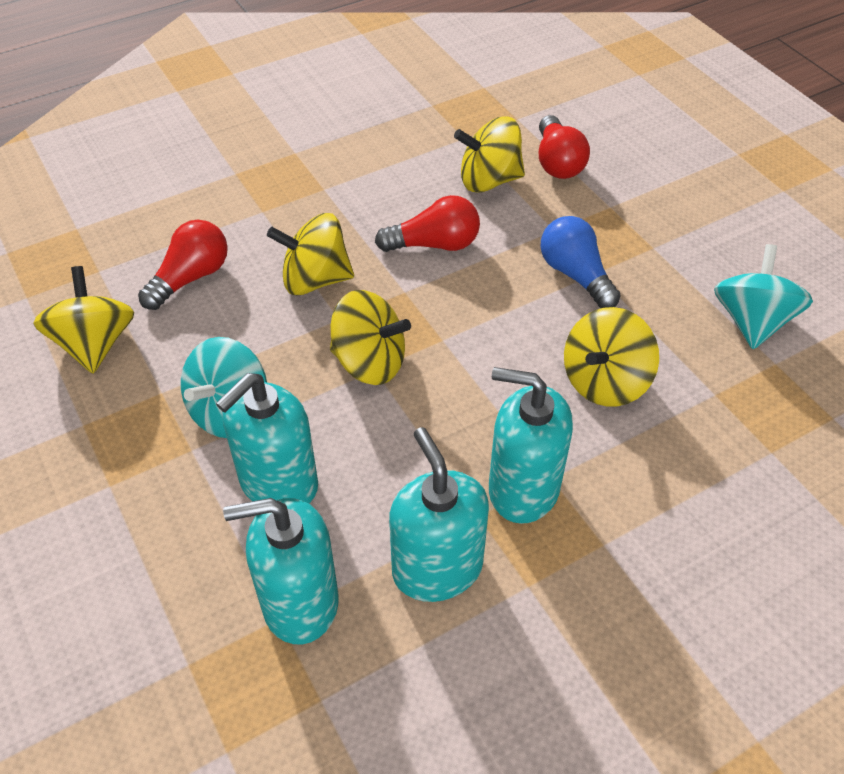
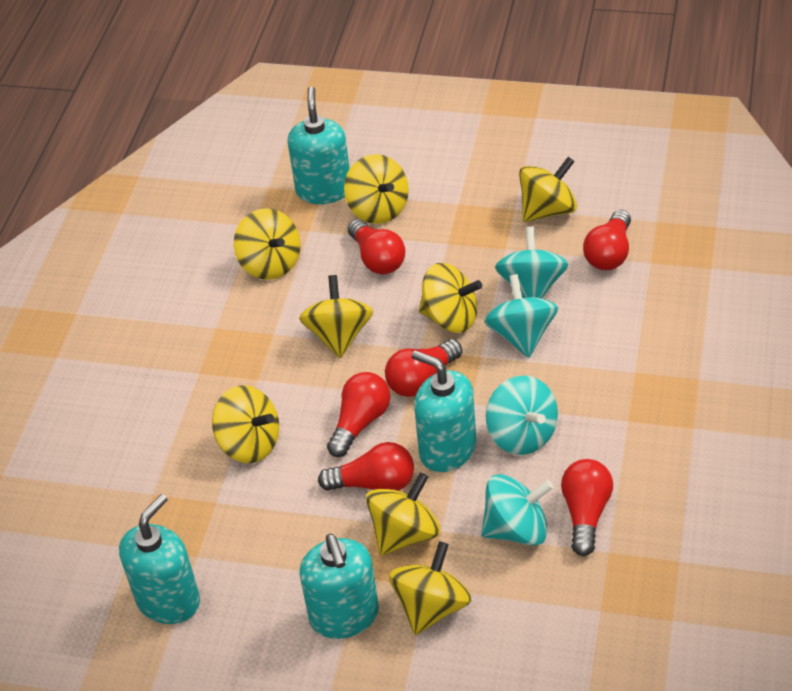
blue light bulb: [541,216,621,308] = 1 -> none = 0
red light bulb: [138,220,228,310] [375,195,480,252] [539,115,590,179] = 3 -> [318,442,414,491] [327,372,390,457] [348,219,406,274] [385,339,462,397] [561,459,613,556] [583,210,631,270] = 6
turquoise spinning top: [181,337,267,438] [714,244,813,349] = 2 -> [481,474,553,546] [484,274,558,358] [486,376,558,455] [495,226,568,299] = 4
yellow spinning top: [33,266,134,373] [267,213,354,296] [330,290,411,385] [454,116,525,192] [564,307,659,406] = 5 -> [212,385,279,463] [234,208,301,280] [299,275,373,358] [344,154,409,224] [366,472,440,555] [389,541,471,635] [419,263,482,333] [519,157,577,222] = 8

